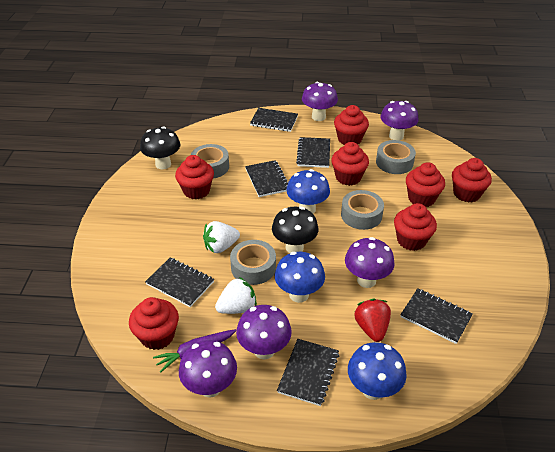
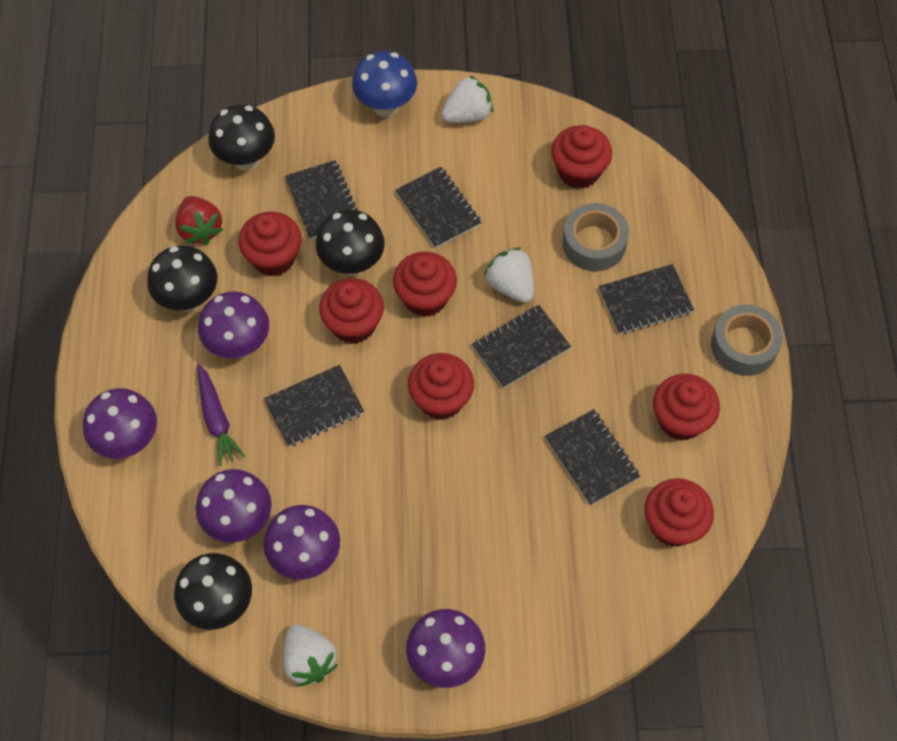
black mushroom: [140,127,180,169] [272,207,319,253] = 2 -> [147,245,218,312] [174,553,252,630] [208,105,275,171] [316,210,385,276] = 4
blue mushroom: [275,252,325,303] [286,169,330,214] [348,342,407,400] = 3 -> [352,51,417,117] = 1
grey tape: [191,144,229,179] [230,240,276,285] [341,190,384,230] [376,140,416,174] = 4 -> [562,203,629,271] [711,305,783,376] = 2
white strawberry: [203,221,240,253] [215,277,257,314] = 2 -> [283,624,338,687] [441,75,493,123] [484,247,534,303] = 3

